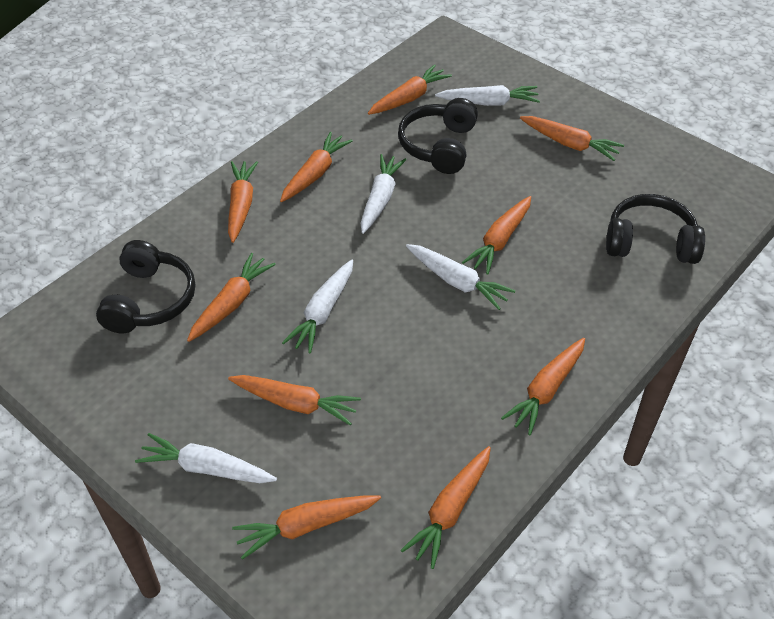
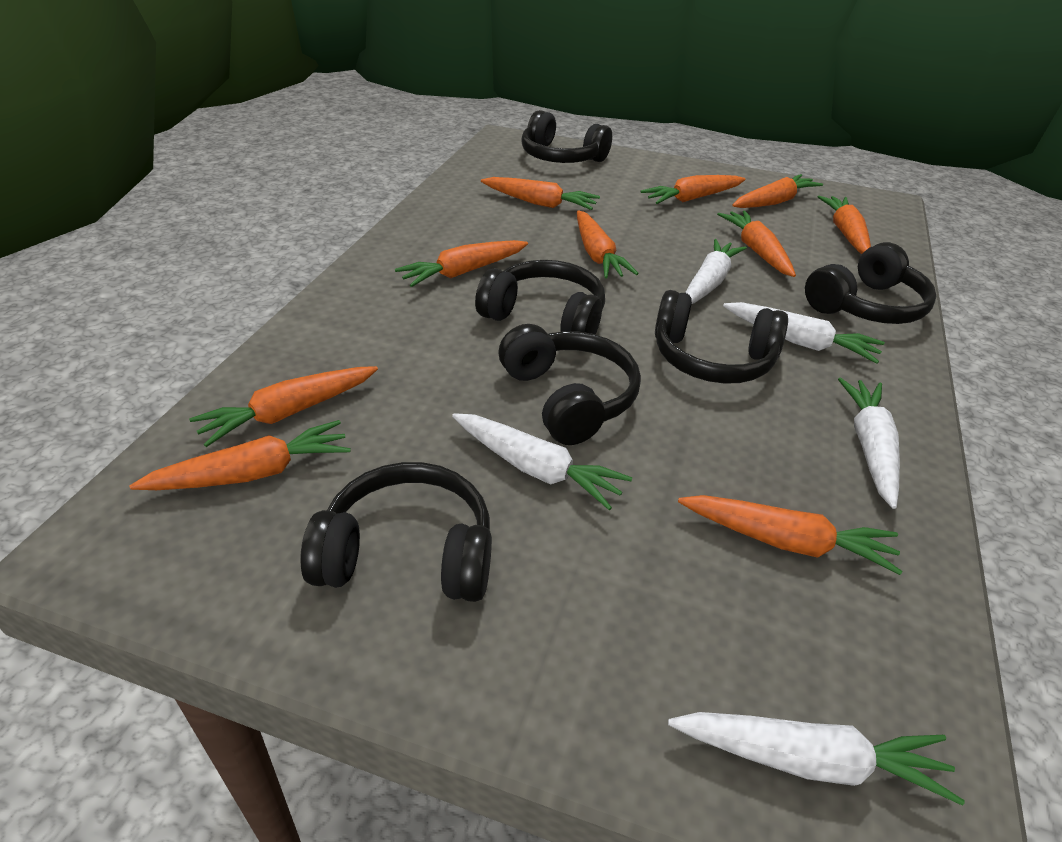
black headphones: [96,240,195,333] [398,98,478,174] [606,194,705,264] = 3 -> [300,462,492,602] [475,260,605,334] [499,324,641,445] [521,110,612,163] [655,290,788,384] [805,242,937,324] = 6

